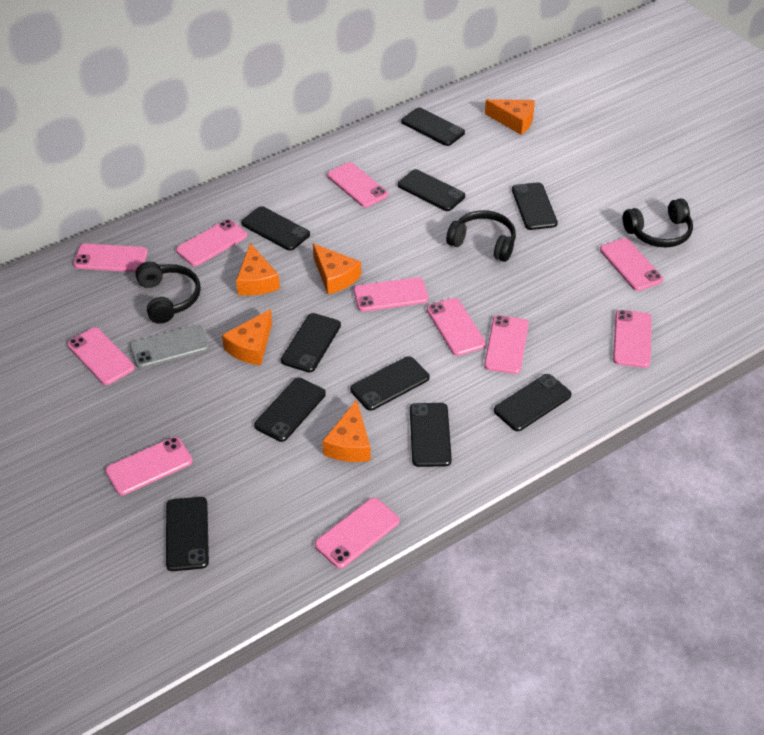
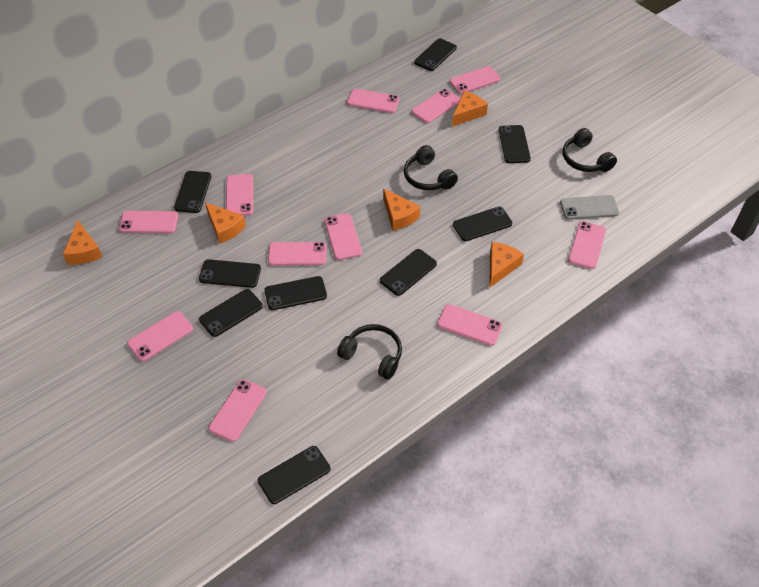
black phone: [166,497,209,571] [241,206,310,251] [254,378,326,442] [281,313,341,372] [350,356,429,411] [398,169,465,211] [401,108,465,146] [410,403,452,467] [494,374,572,431] [512,182,558,230] = 10 -> [174,171,211,213] [199,259,261,288] [199,289,263,337] [258,446,331,504] [264,276,327,310] [380,249,437,296] [414,38,457,71] [453,207,512,241] [499,125,531,163] = 9

